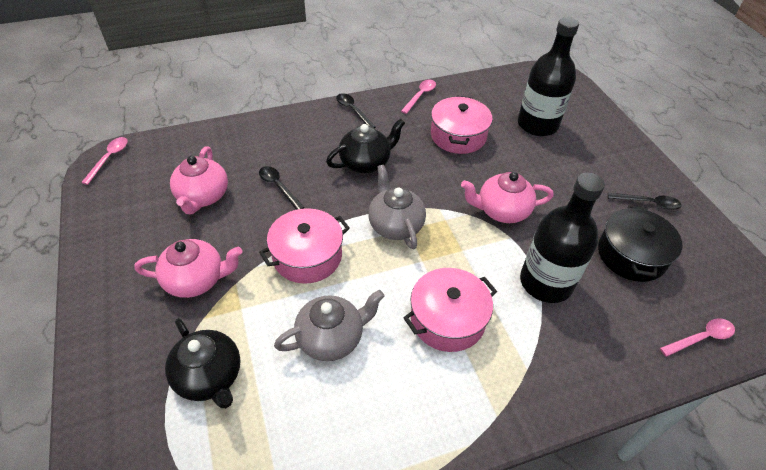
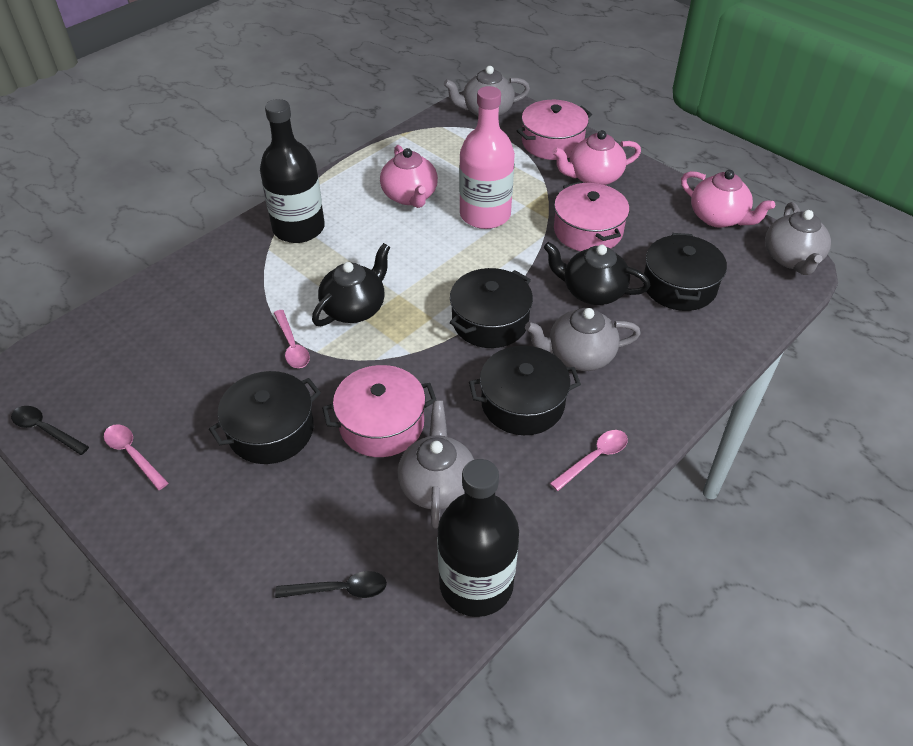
black pot: [598,205,682,282] = 1 -> [209,371,321,464] [450,268,533,348] [469,346,581,435] [643,233,727,311] = 4
black spoon: [259,166,304,210] [336,93,376,128] [608,193,681,210] = 3 -> [11,406,89,455] [275,571,387,598] = 2
grey teapot: [274,290,384,361] [368,165,426,249] = 2 -> [398,401,474,528] [444,66,530,116] [525,308,641,371] [765,202,831,275] = 4
pink bottle: none = 0 -> [459,86,515,229] = 1

